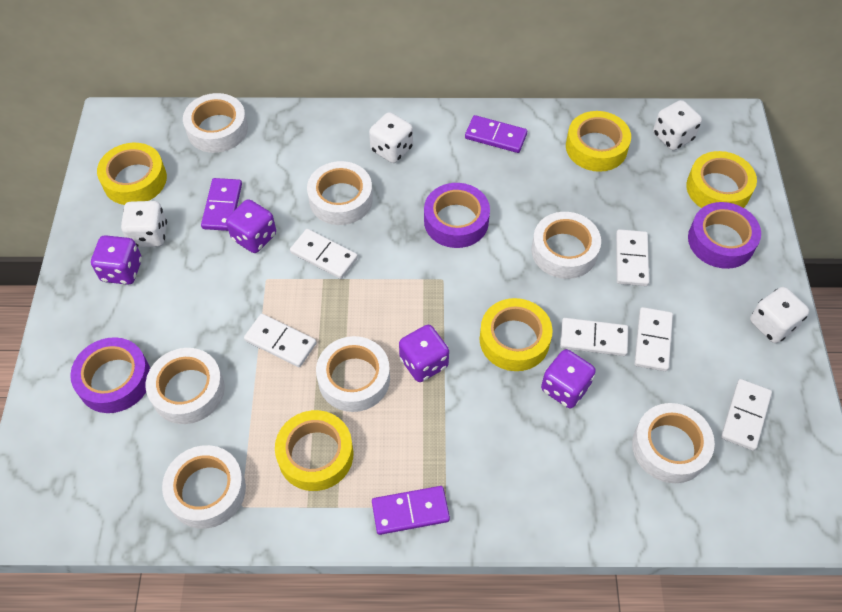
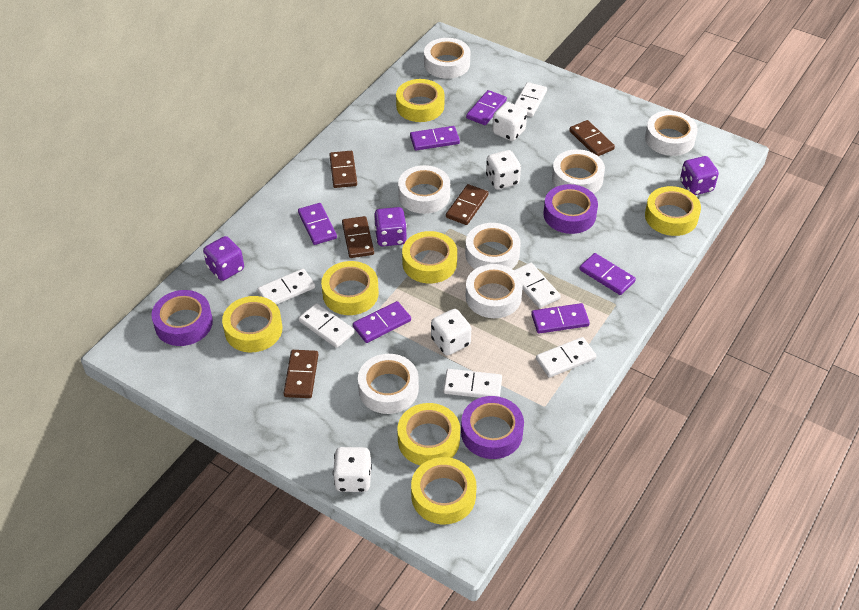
brown domino: none = 0 -> [284,350,318,398] [329,151,357,188] [342,216,374,258] [446,184,489,225] [569,120,615,156] = 5
purple dice: [91,235,142,285] [226,199,276,253] [399,325,449,382] [541,349,596,408] = 4 -> [203,236,244,281] [374,207,407,246] [680,156,719,195] = 3
purple domino: [201,178,242,231] [372,486,450,535] [465,115,527,153] = 3 -> [298,203,337,245] [353,301,411,343] [410,126,460,151] [466,90,507,125] [531,303,590,334] [579,253,636,295] = 6
yellow tape: [97,143,167,205] [275,410,354,491] [480,298,553,371] [566,111,631,172] [686,151,757,208] = 5 -> [222,296,282,352] [321,261,379,315] [396,79,445,122] [397,403,460,465] [402,231,457,283] [411,457,476,524] [645,186,701,236] = 7

